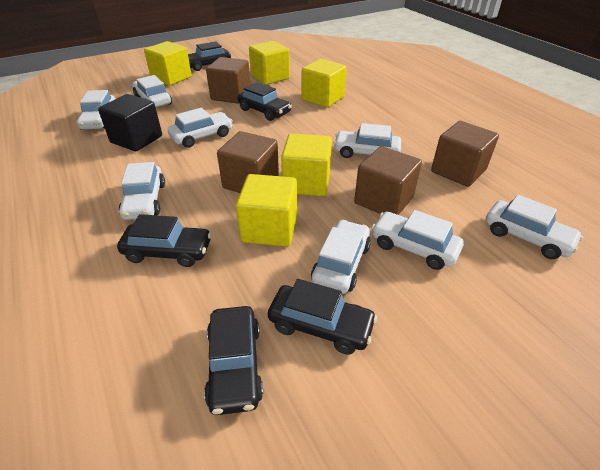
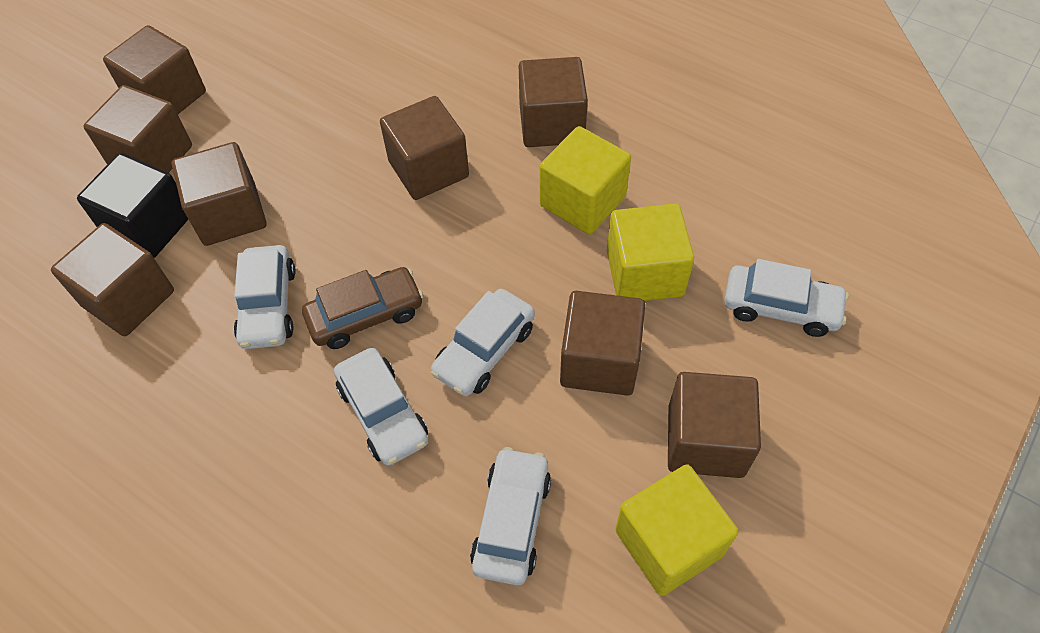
black car: [117,214,212,267] [188,41,231,71] [204,306,263,415] [237,82,292,121] [268,279,377,354] = 5 -> none = 0
brown car: none = 0 -> [302,267,423,349] = 1
brown cube: [206,57,250,104] [217,131,279,193] [354,146,422,215] [431,121,499,187] = 4 -> [51,223,174,336] [83,85,192,173] [103,25,206,114] [172,142,267,246] [380,96,469,200] [519,57,588,147] [560,291,645,396] [668,372,761,478] = 8
white car: [77,90,115,130] [119,162,165,220] [133,75,172,107] [167,108,233,148] [311,220,371,294] [333,123,401,158] [371,210,464,270] [486,195,583,259] = 8 -> [234,245,296,349] [334,348,428,466] [431,289,535,396] [470,447,551,585] [724,259,849,337] = 5
yellow cube: [144,41,192,86] [236,174,297,247] [249,41,290,85] [281,133,332,196] [302,59,347,108] = 5 -> [540,126,631,234] [607,203,694,301] [615,464,739,596] = 3

